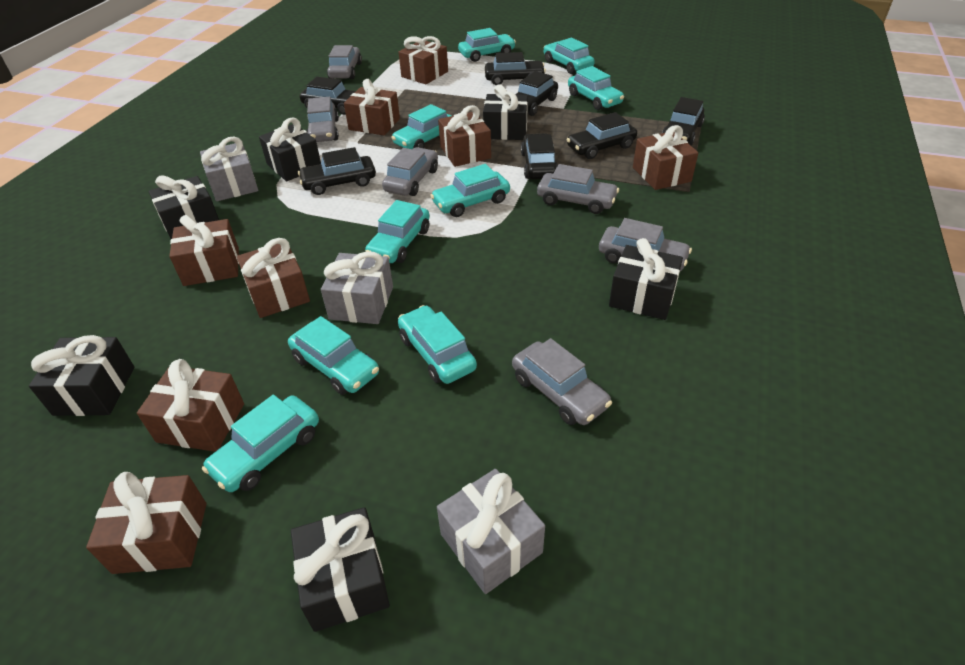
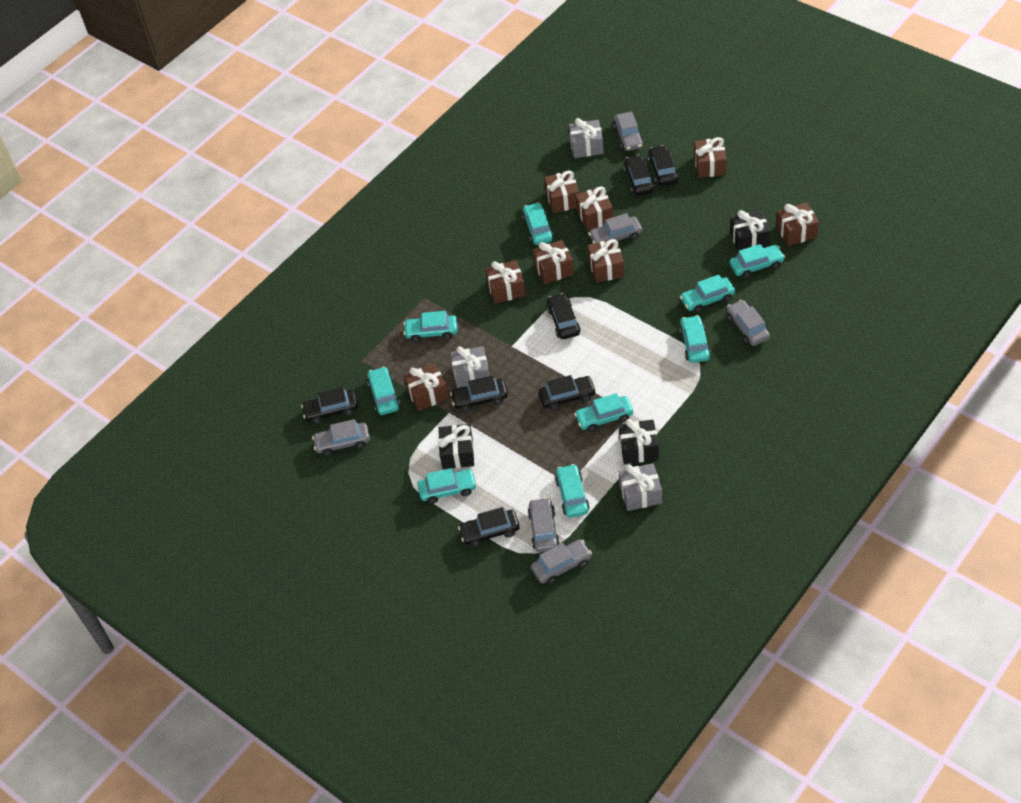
black gift: [29,335,134,416] [149,175,219,239] [259,117,321,181] [291,507,390,632] [483,84,528,140] [609,238,683,320] = 6 -> [438,424,474,469] [619,419,659,464] [730,210,770,253] = 3

